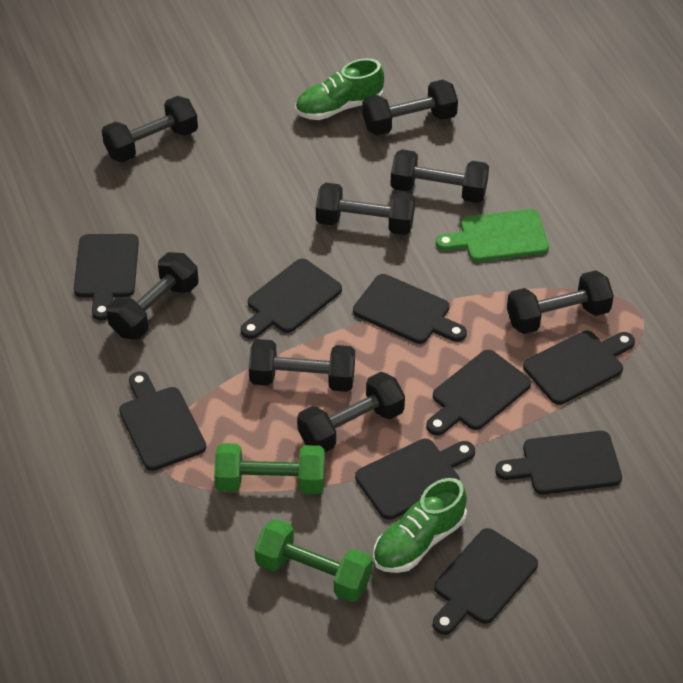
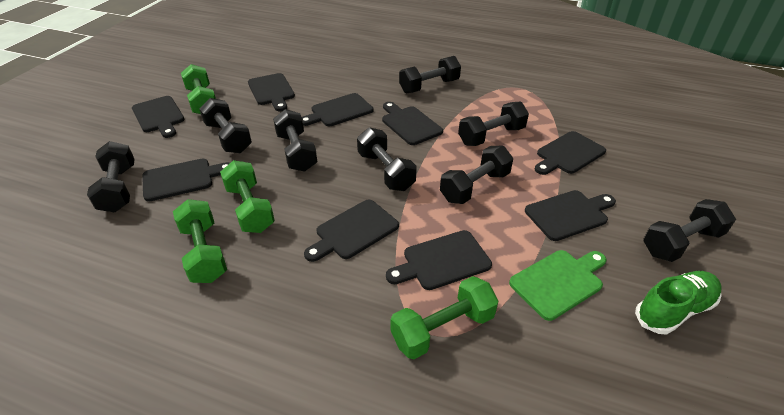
green dumbbell: [214,443,325,494] [254,519,373,602] = 2 -> [173,199,227,283] [181,64,216,114] [220,160,275,233] [391,276,499,359] = 4
green shoe: [295,58,384,120] [373,478,467,573] = 2 -> [635,271,722,334] = 1

